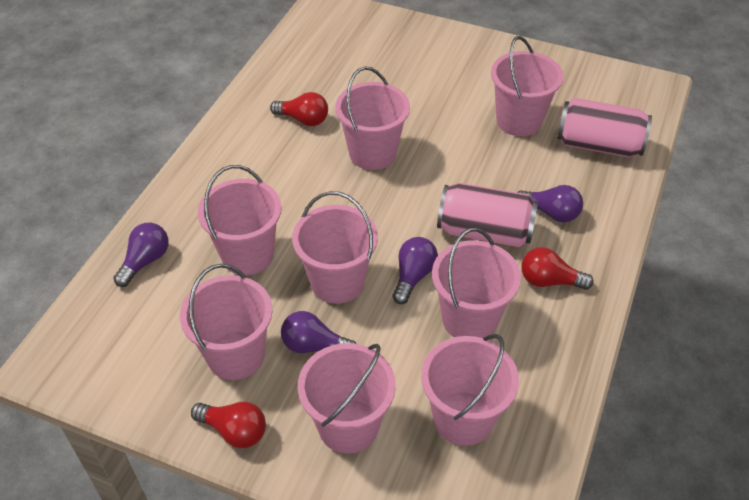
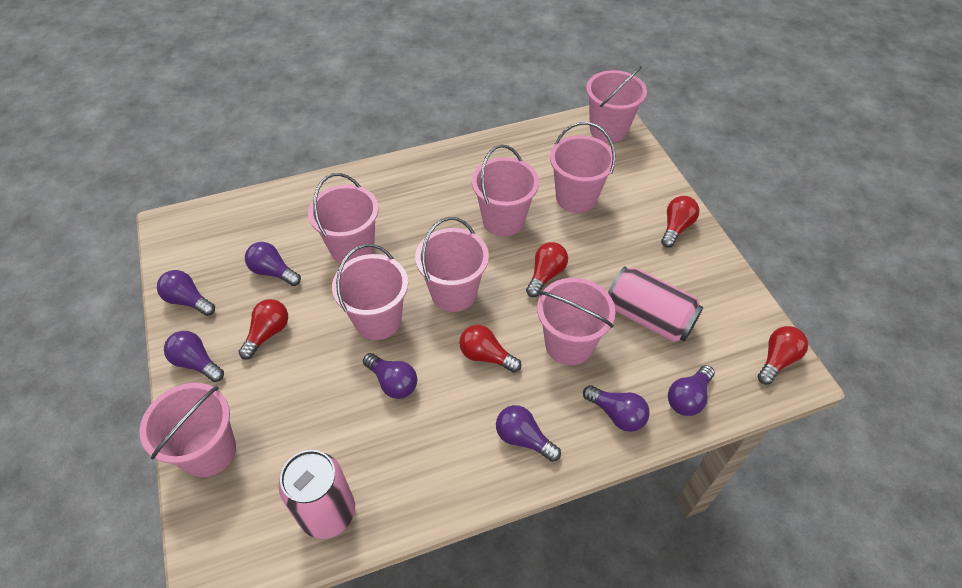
purple light bulb: [113,223,169,287] [281,311,356,353] [393,237,438,304] [517,185,583,222] = 4 -> [157,270,215,316] [164,331,224,382] [245,242,301,286] [363,353,417,399] [496,405,561,462] [583,385,650,432] [668,365,715,416] = 7
red light bulb: [191,402,266,448] [270,92,328,126] [521,247,594,290] = 3 -> [239,299,288,360] [459,325,521,373] [526,242,568,297] [661,196,700,248] [758,326,808,385] = 5

